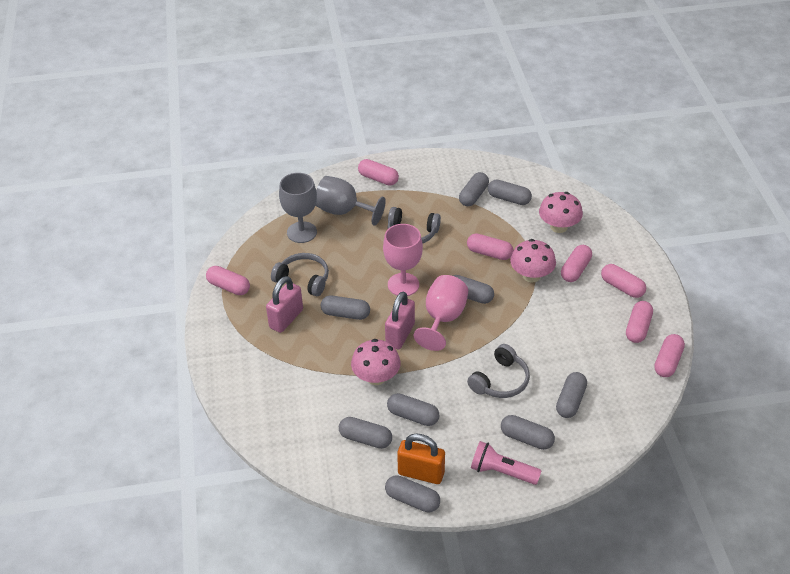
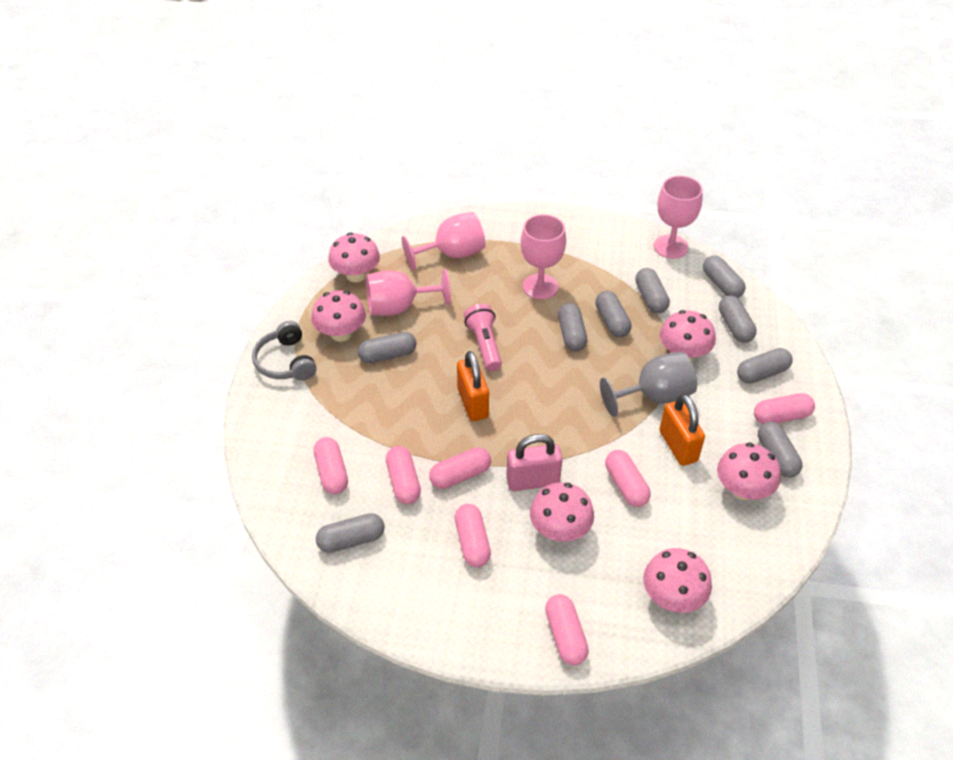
grey goblet: [279,173,317,243] [315,176,386,226] = 2 -> [600,352,697,417] = 1
grey headphones: [271,253,329,296] [388,207,441,244] [467,344,530,398] = 3 -> [252,321,316,381] = 1
orange padlock: [397,433,445,484] = 1 -> [457,351,489,421] [659,394,705,466] = 2
pink goblet: [383,224,423,296] [414,275,468,351] = 2 -> [366,269,451,316] [402,212,485,270] [521,214,566,299] [654,176,703,259] = 4
pink mushroom: [351,339,401,385] [510,239,556,282] [539,192,583,233] = 3 -> [311,290,366,342] [328,233,380,282] [530,482,594,542] [643,548,712,613] [660,310,716,361] [717,442,781,500] = 6
pink padlock: [266,276,303,333] [385,292,415,349] = 2 -> [506,434,563,491] = 1

